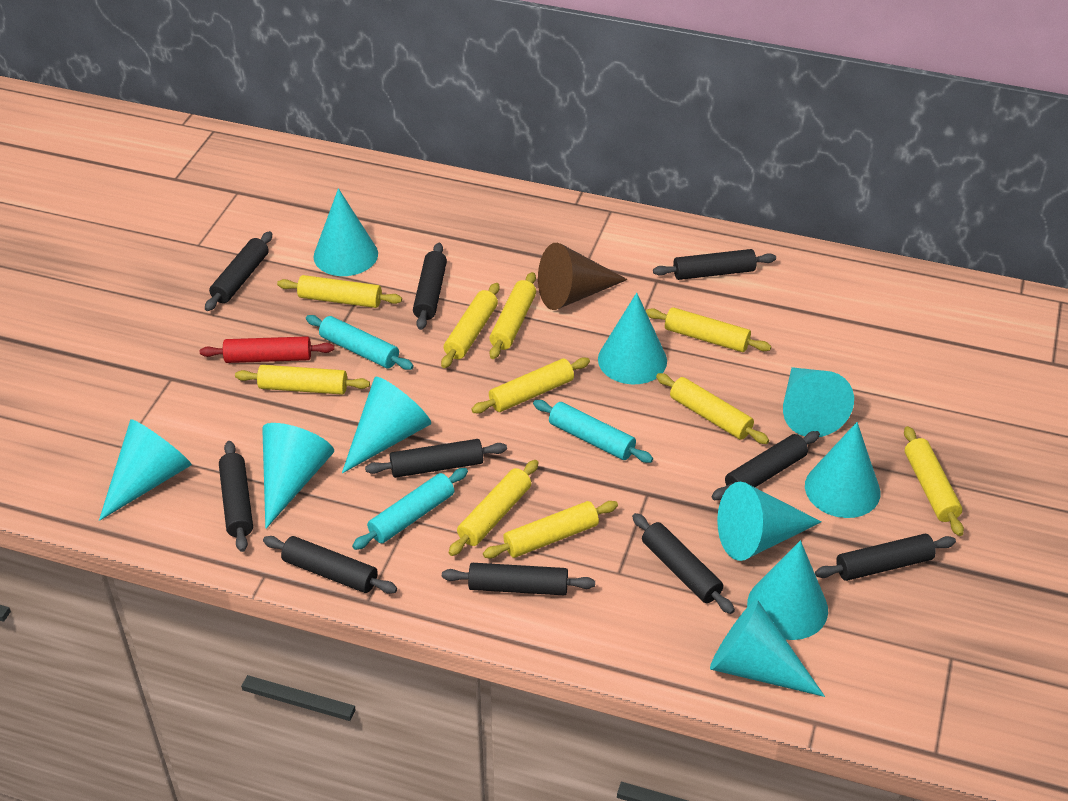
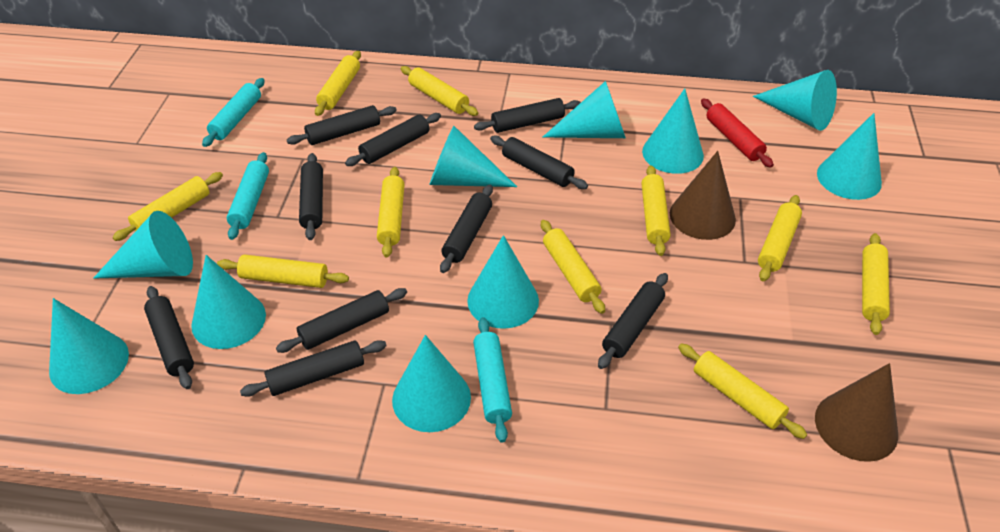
brown cone: [538,243,628,310] = 1 -> [670,151,736,240] [815,363,898,462] = 2

